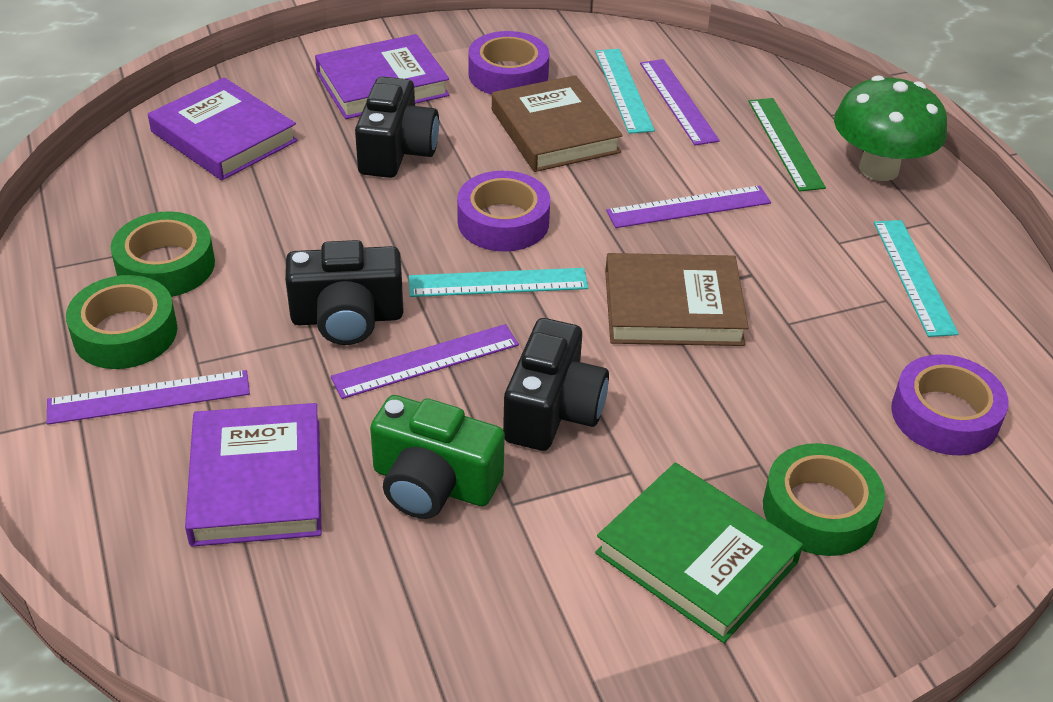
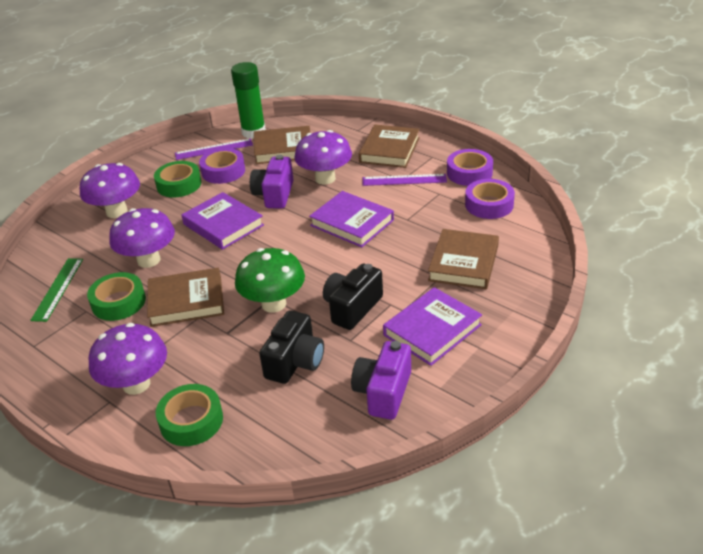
black camera: [285,240,404,345] [355,76,439,178] [503,318,609,451] = 3 -> [259,310,324,384] [323,264,383,330] = 2
brown book: [492,75,623,172] [605,253,749,346] = 2 -> [147,268,224,327] [254,126,310,164] [359,125,420,168] [428,229,499,289] = 4
green book: [595,463,803,643] = 1 -> none = 0
green camera: [370,395,505,519] = 1 -> none = 0
green glue stick: none = 0 -> [231,62,266,139] = 1
purple camera: none = 0 -> [250,155,294,209] [351,341,411,420] = 2
purple mushroom: none = 0 -> [80,163,140,218] [89,323,167,395] [109,208,175,268] [294,130,352,185] = 4
purple ruler: [47,370,250,425] [331,324,519,399] [606,185,771,228] [640,59,720,145] = 4 -> [175,138,253,160] [363,174,447,186] = 2
turquoise ruler: [409,268,588,297] [595,49,655,134] [874,220,959,337] = 3 -> none = 0

